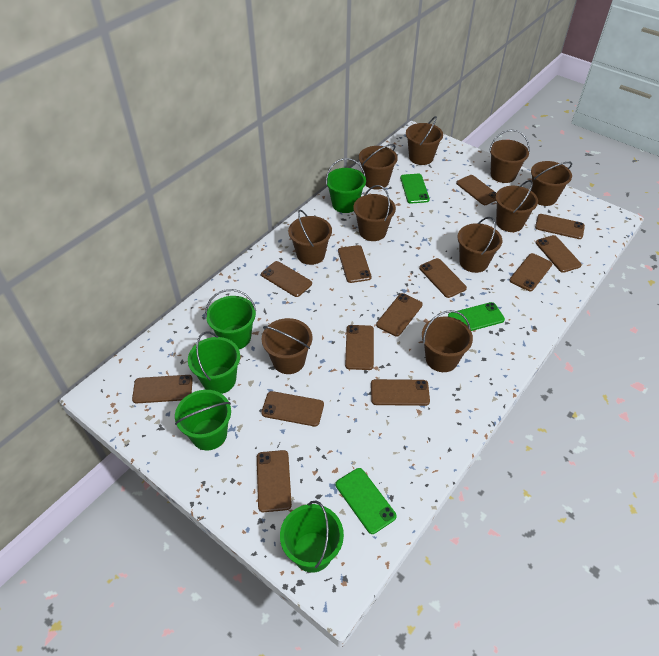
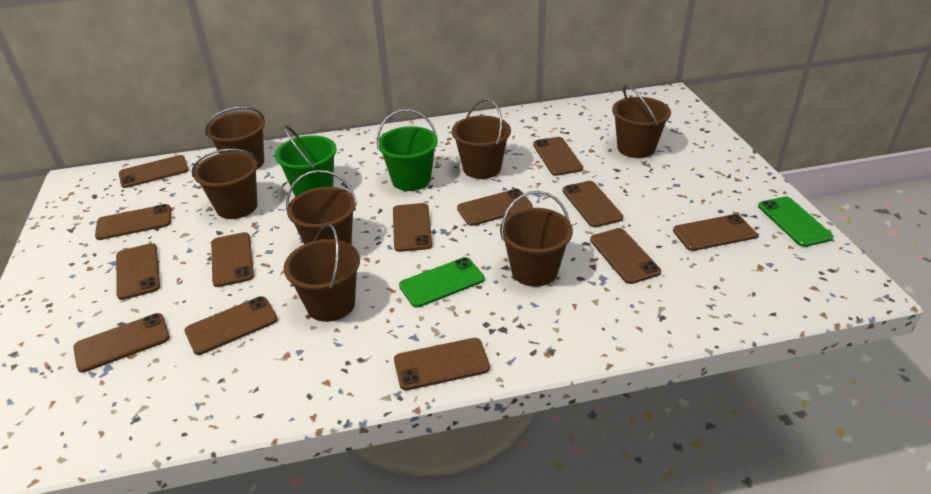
brown bucket: [261,318,312,374] [288,210,332,265] [353,185,396,241] [359,144,398,190] [406,116,443,165] [422,310,473,372] [457,217,502,273] [489,130,530,183] [496,180,538,232] [531,161,572,206] = 10 -> [192,148,259,219] [205,106,265,169] [284,223,360,322] [286,170,357,244] [452,99,511,179] [500,191,573,287] [612,85,671,158] = 7
green bucket: [175,390,231,450] [188,331,240,394] [205,289,256,349] [280,500,344,573] [326,158,366,213] = 5 -> [275,125,337,196] [377,109,438,191] = 2
green phone: [336,468,397,534] [400,174,430,204] [448,302,505,331] = 3 -> [399,257,485,308] [758,197,834,247] = 2

